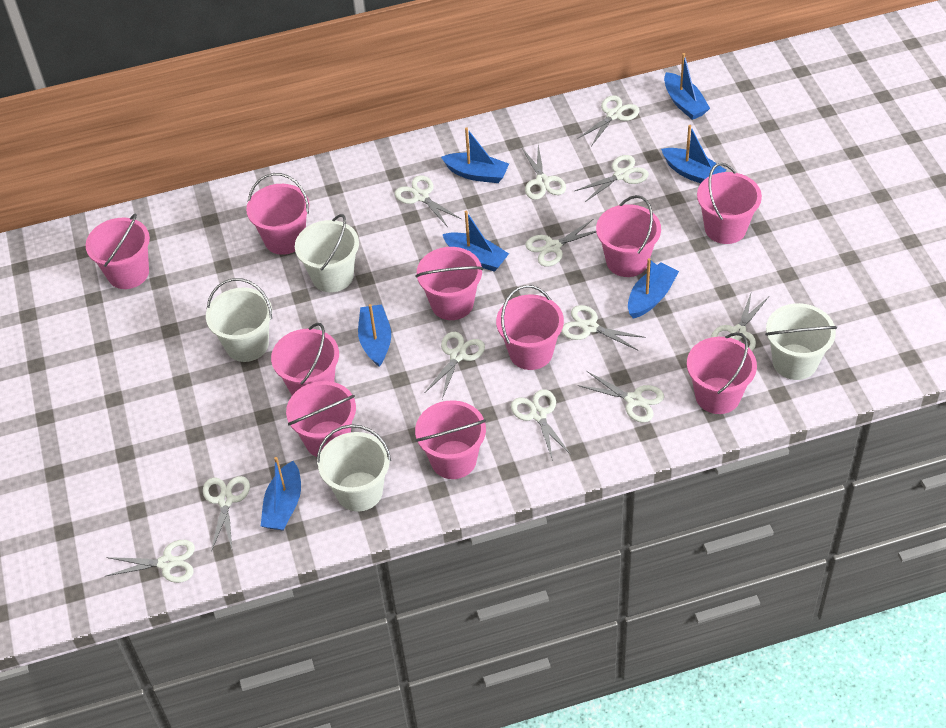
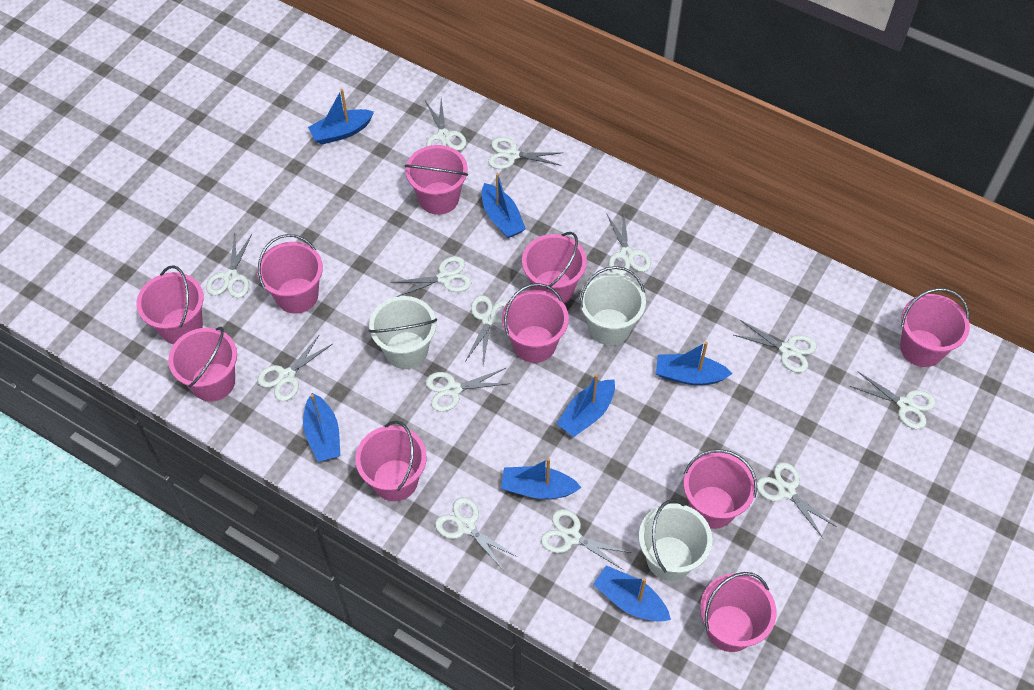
white bucket: [206,278,272,362] [295,214,359,292] [317,424,391,512] [765,303,837,380] = 4 -> [368,296,437,369] [580,266,646,345] [639,499,713,581] = 3
white scissors: [106,540,195,583] [203,476,250,552] [395,175,461,227] [425,332,485,399] [511,389,571,461] [522,145,566,200] [525,219,596,267] [561,305,645,350] [575,155,649,202] [577,95,639,146] [578,371,664,423] [711,291,769,351] = 12 -> [206,234,252,298] [257,334,333,401] [390,256,472,297] [425,99,466,151] [425,368,510,412] [435,497,517,571] [465,295,508,366] [488,137,563,169] [541,509,631,570] [607,213,651,275] [734,320,817,373] [757,462,837,538] [850,371,936,429] = 13

